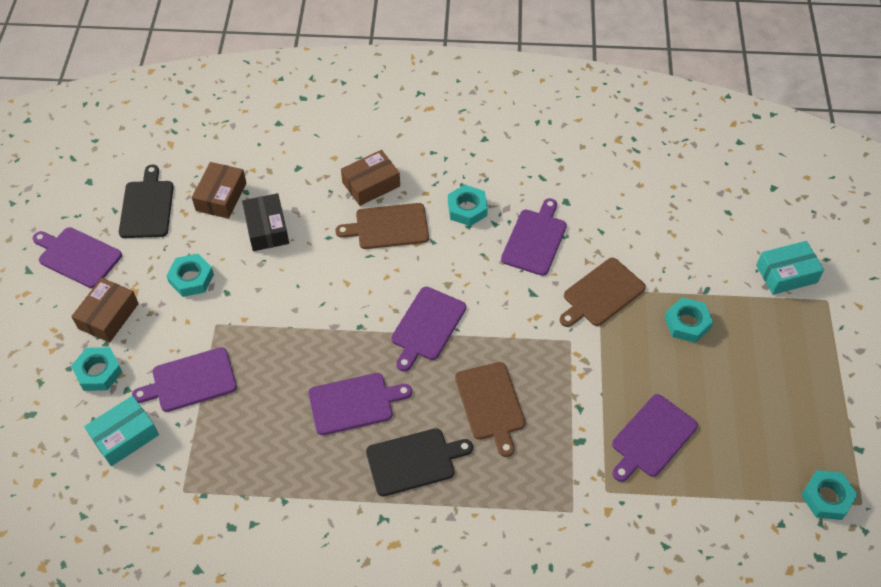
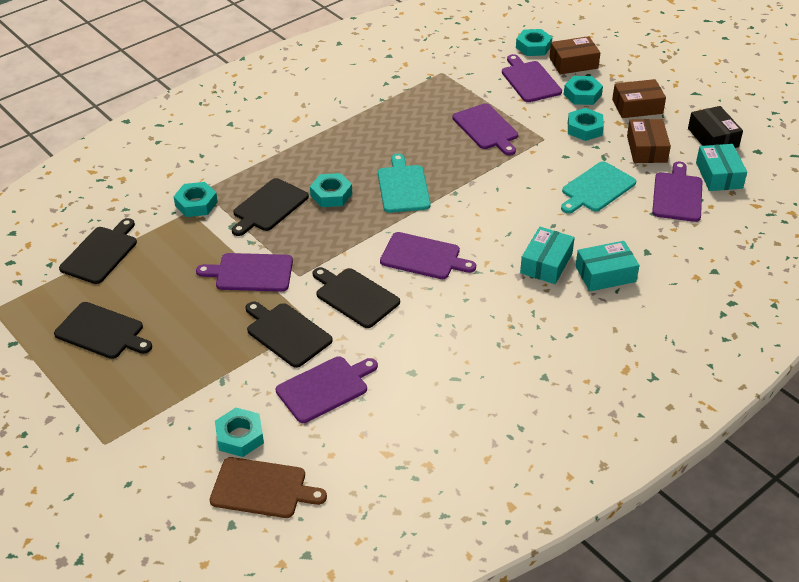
black cutting board: [119,165,174,238] [366,428,473,496] = 2 -> [54,302,152,359] [59,218,137,284] [232,178,309,236] [246,301,333,368] [313,267,400,328] = 5
brown cutting board: [335,203,429,249] [455,362,526,457] [560,258,646,327] = 3 -> [210,457,327,518] = 1
turquoise box: [84,396,159,466] [756,241,824,295] = 2 -> [520,227,575,284] [575,241,640,291] [696,144,747,191] = 3
turquoise cutting board: none = 0 -> [378,154,431,213] [561,161,636,213] = 2
turquoise nut: [71,347,122,391] [166,254,214,297] [448,185,488,226] [665,297,713,343] [801,470,858,520] = 5 -> [173,182,218,217] [215,408,264,457] [310,173,352,207] [516,29,552,56] [564,76,603,105] [568,108,604,141] = 6

